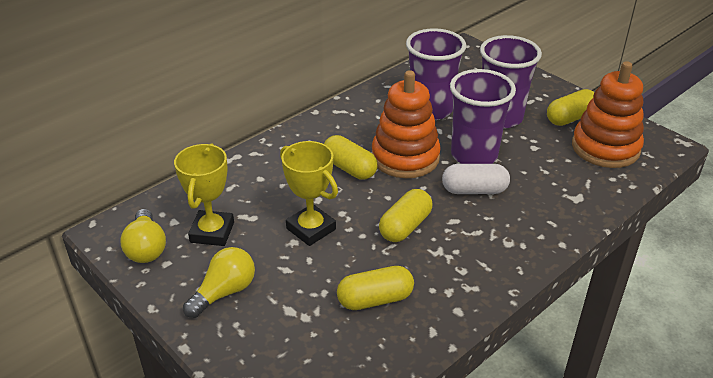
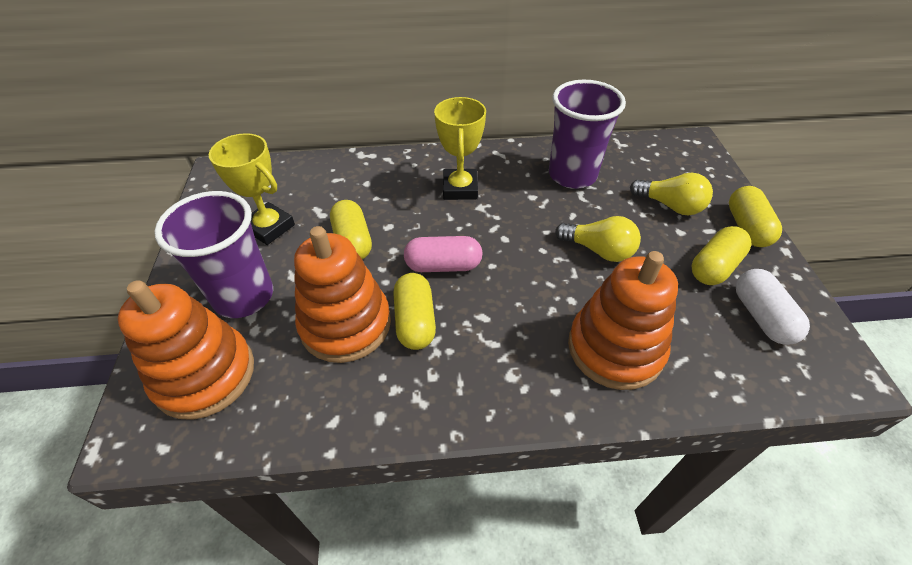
orange stacking toy: [372,70,441,178] [572,61,644,168] = 2 -> [118,280,254,420] [294,226,391,363] [568,251,678,390] = 3
pink capsule: none = 0 -> [404,236,482,272] = 1
purple cup: [406,28,466,120] [450,69,516,164] [480,35,542,128] = 3 -> [154,191,273,318] [549,80,626,189] = 2

